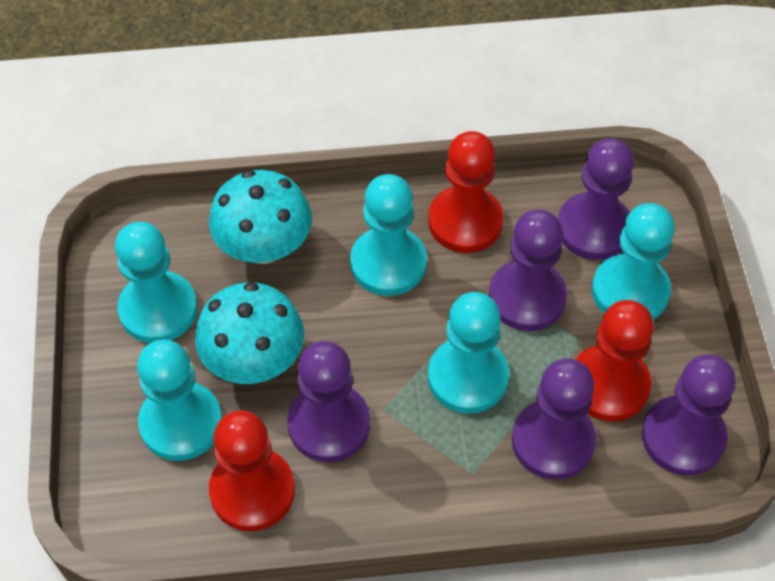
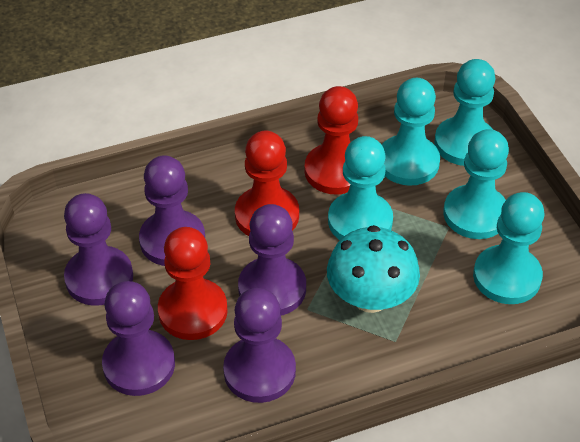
turquoise mushroom: [195,282,304,384] [209,170,312,264] = 2 -> [327,225,420,313] = 1

